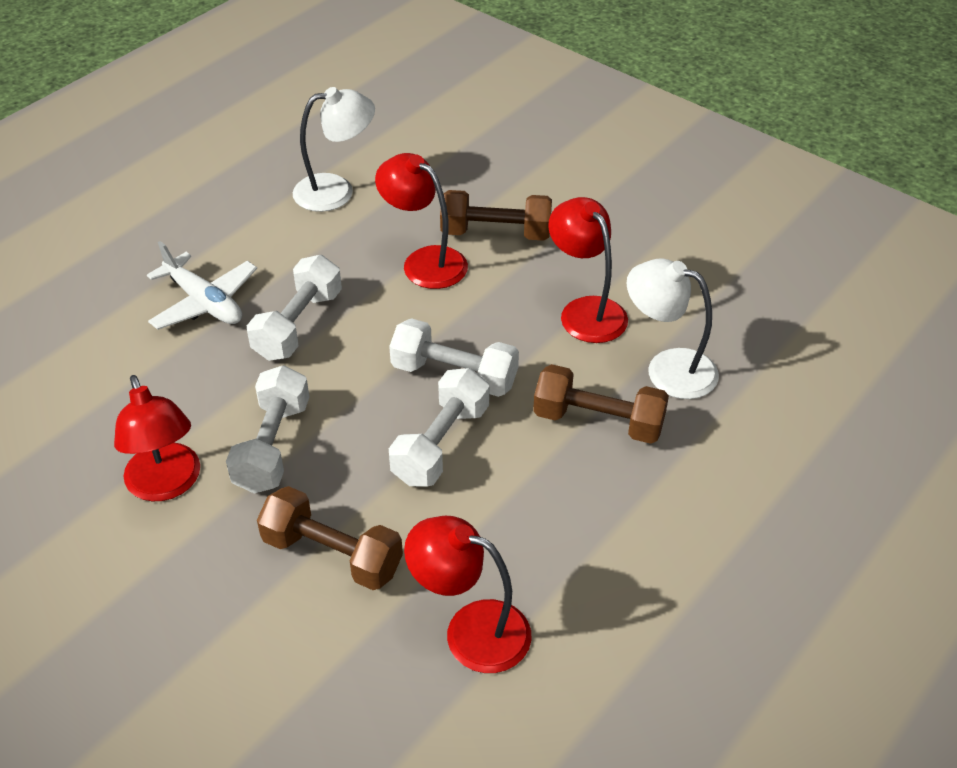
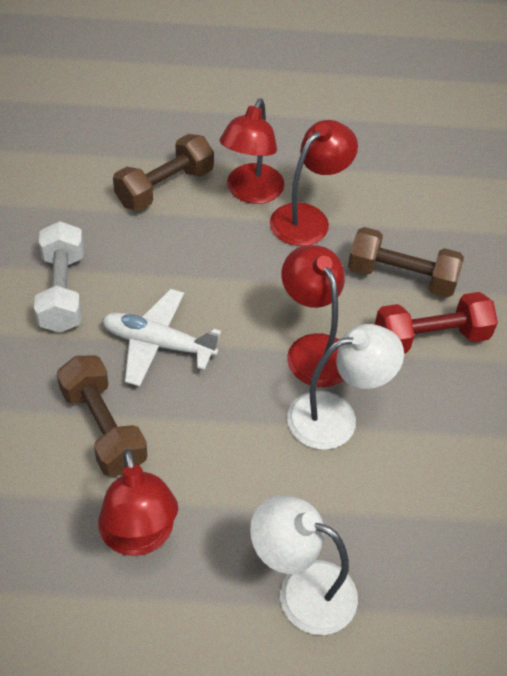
red dumbbell: none = 0 -> [375,292,498,353] = 1
white dumbbell: [226,365,309,494] [247,255,342,361] [389,318,519,397] [389,368,490,486] = 4 -> [34,221,84,333] = 1

